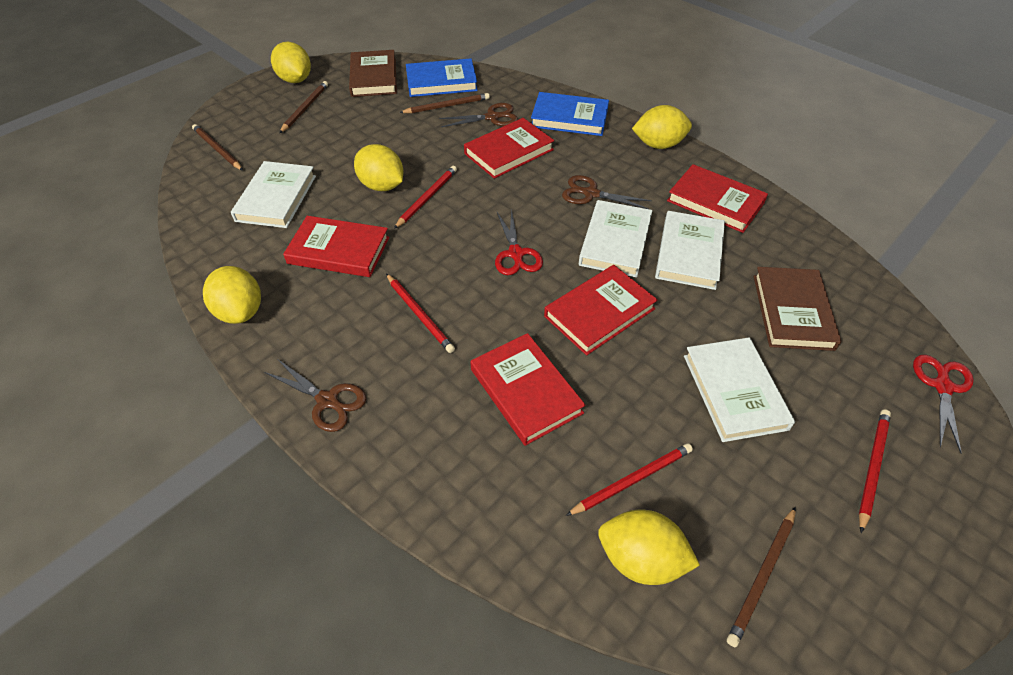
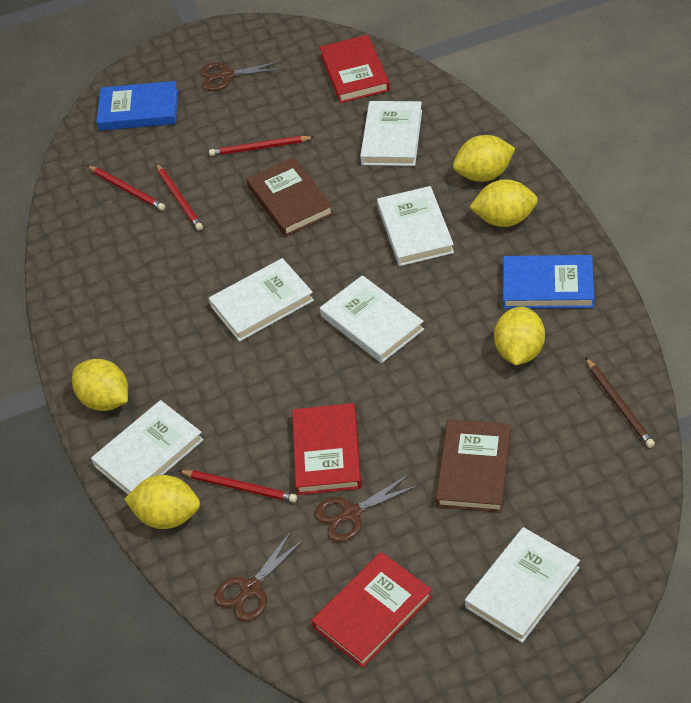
brown pencil: [192,124,243,171] [280,81,328,133] [399,93,490,114] [727,507,796,647] = 4 -> [585,357,655,448] = 1
red book: [283,216,389,277] [464,118,554,179] [470,333,586,446] [544,265,658,355] [667,164,768,233] = 5 -> [292,403,362,495] [312,552,432,668] [320,35,390,103] = 3
red scissors: [495,209,543,275] [913,355,974,454] = 2 -> none = 0
white book: [231,161,316,228] [579,200,652,277] [655,211,725,290] [684,338,795,442] = 4 -> [91,400,204,494] [209,258,314,342] [320,275,424,363] [360,101,422,166] [377,186,454,266] [465,527,580,643] = 6

